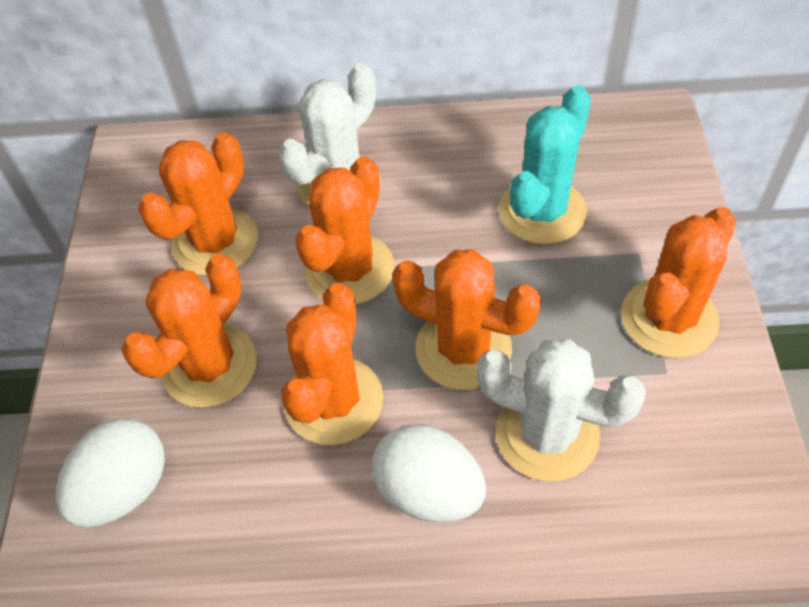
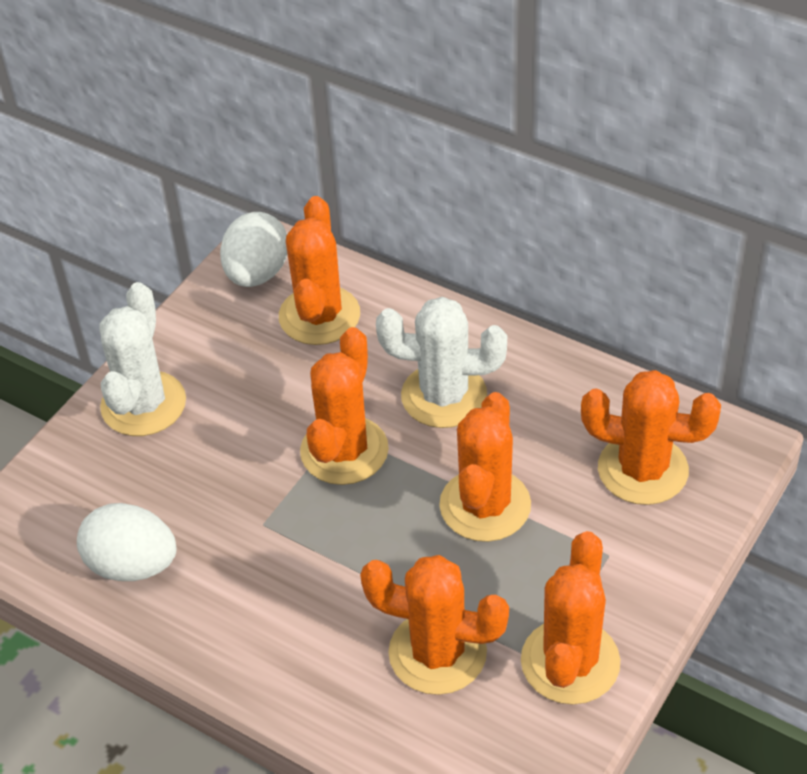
turquoise cactus: [499,85,591,245] = 1 -> none = 0

